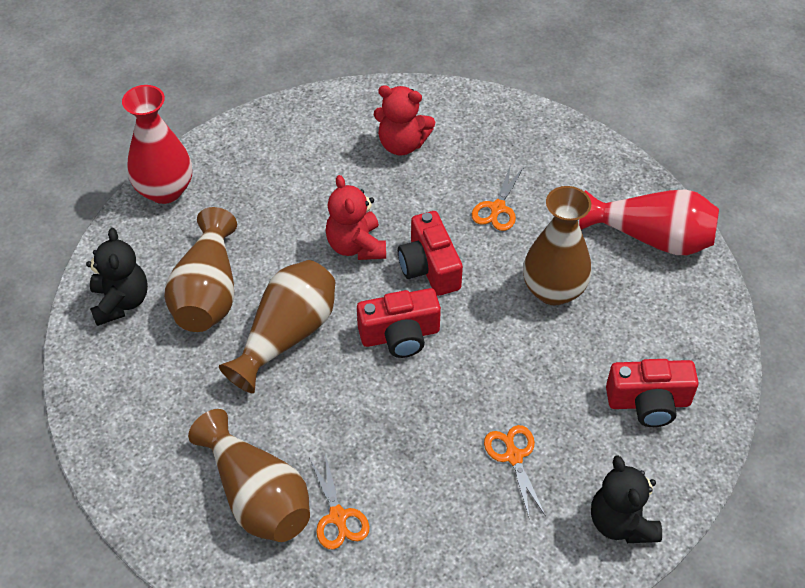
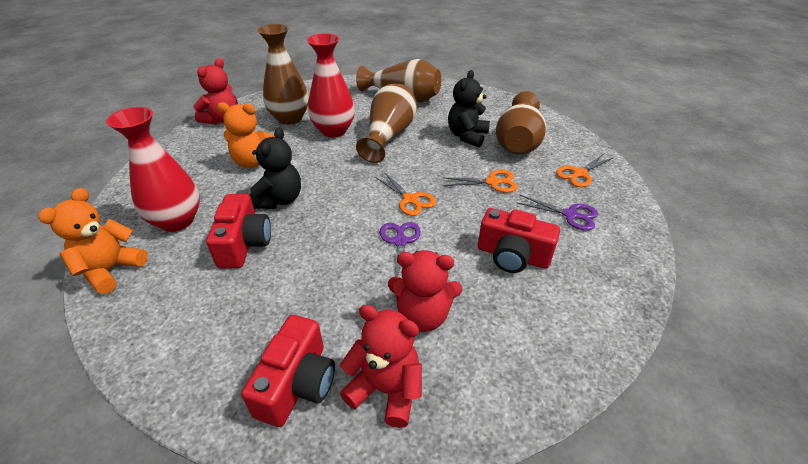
orange teddy bear: none = 0 -> [38,188,148,294] [217,102,275,168] = 2
purple scissors: none = 0 -> [380,222,421,277] [516,195,598,231] = 2
red teddy bear: [326,175,386,260] [374,85,435,156] = 2 -> [193,58,238,125] [340,305,422,428] [388,250,462,332] = 3

